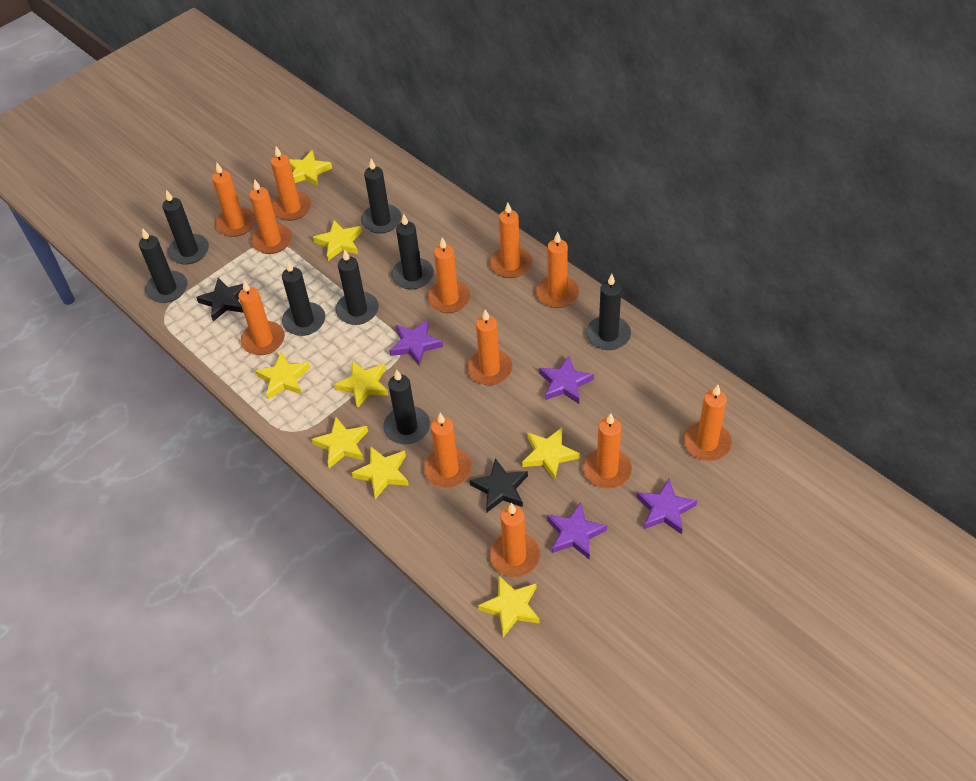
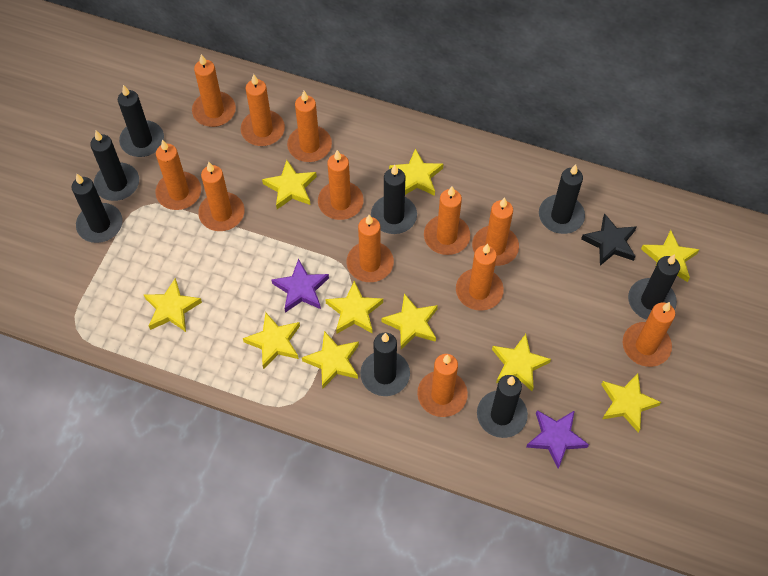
black star: [196,278,244,321] [470,458,528,512] = 2 -> [581,214,637,266] = 1
purple star: [389,320,443,366] [539,356,594,404] [547,502,607,559] [636,479,697,534] = 4 -> [271,259,329,313] [526,410,589,469] = 2
yellow star: [255,352,310,399] [289,150,332,187] [311,417,368,468] [313,220,362,261] [334,361,389,409] [351,446,409,500] [478,576,540,637] [522,428,580,480] = 8 -> [143,278,202,332] [243,313,300,369] [262,160,317,209] [302,331,359,388] [325,281,383,334] [381,293,438,349] [389,148,443,196] [492,334,551,391] [601,373,661,432] [641,230,700,282] = 10

